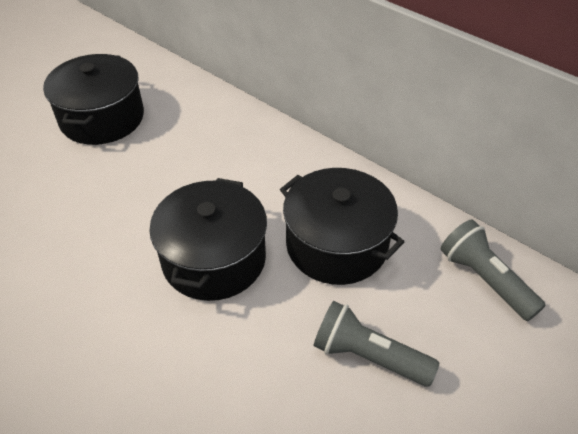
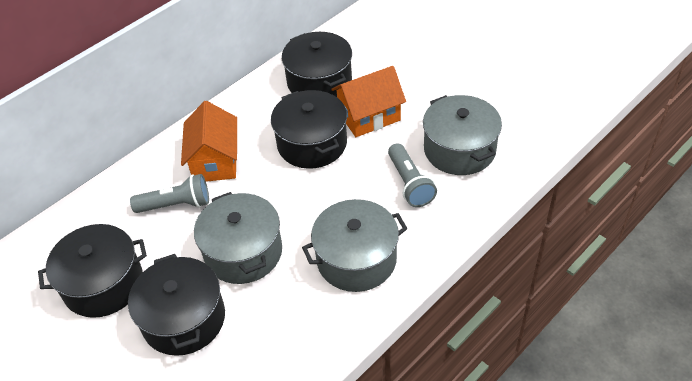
black pot: [43,54,144,145] [149,178,267,301] [280,168,404,285] = 3 -> [38,224,147,318] [128,254,225,356] [271,90,347,169] [282,32,352,97] = 4
grey pot: none = 0 -> [194,192,282,284] [302,199,408,292] [423,95,502,175] = 3
orange house: none = 0 -> [181,101,237,182] [332,66,406,137] = 2

